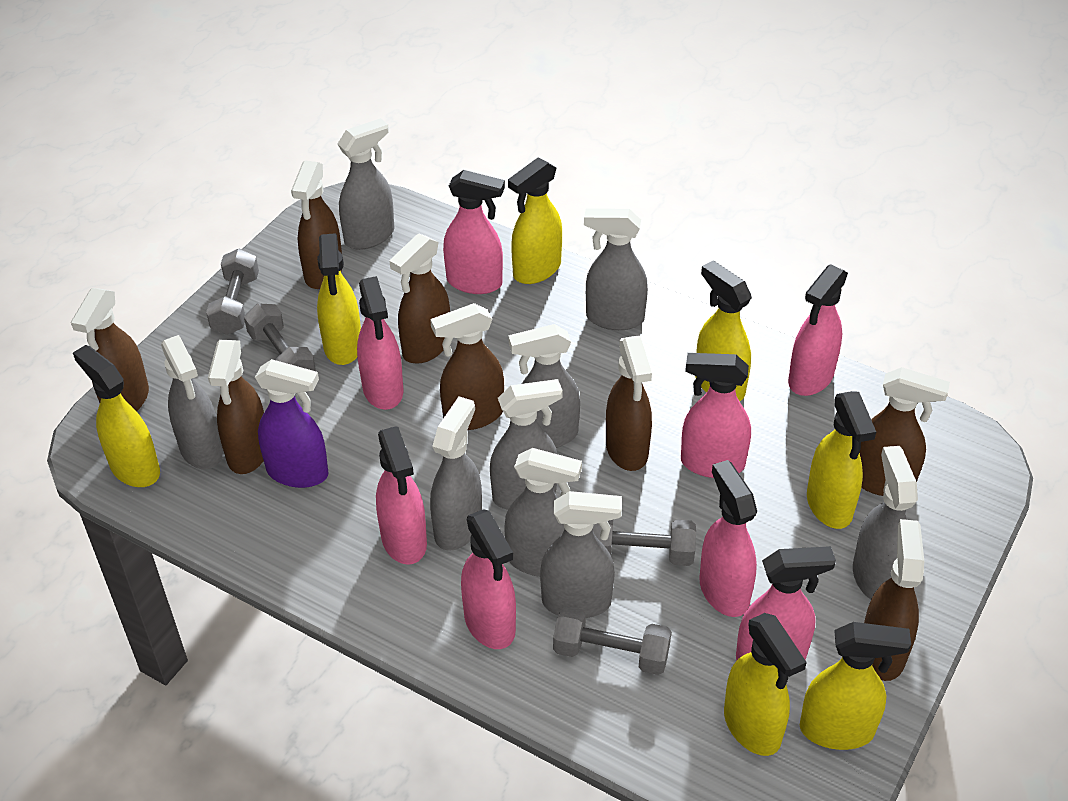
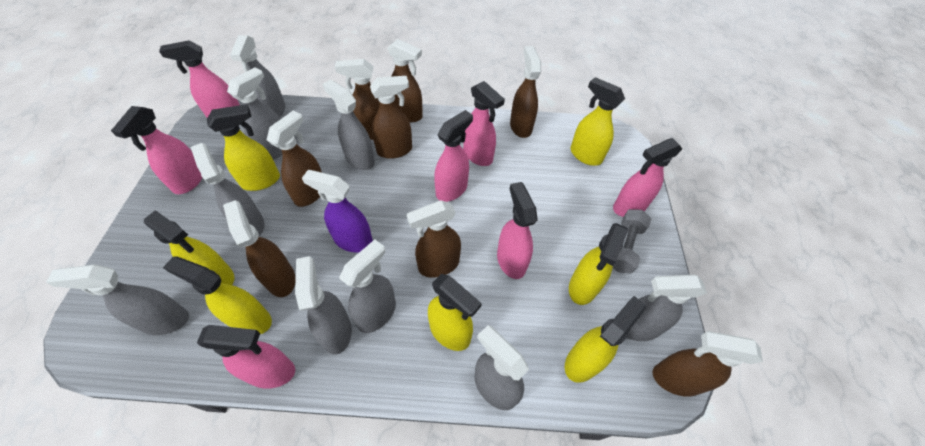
grey dumbbell: [206,248,259,335] [244,303,316,371] [553,606,671,675] [593,519,696,566] = 4 -> [613,209,651,274] = 1
pink spray bottle: [357,276,403,410] [376,426,427,565] [443,170,505,294] [461,509,516,649] [681,353,751,478] [699,460,757,617] [736,546,836,660] [788,264,848,396] = 8 -> [111,106,202,194] [159,40,240,118] [197,325,295,389] [434,110,473,202] [463,81,505,166] [497,182,538,279] [613,138,682,217] = 7

